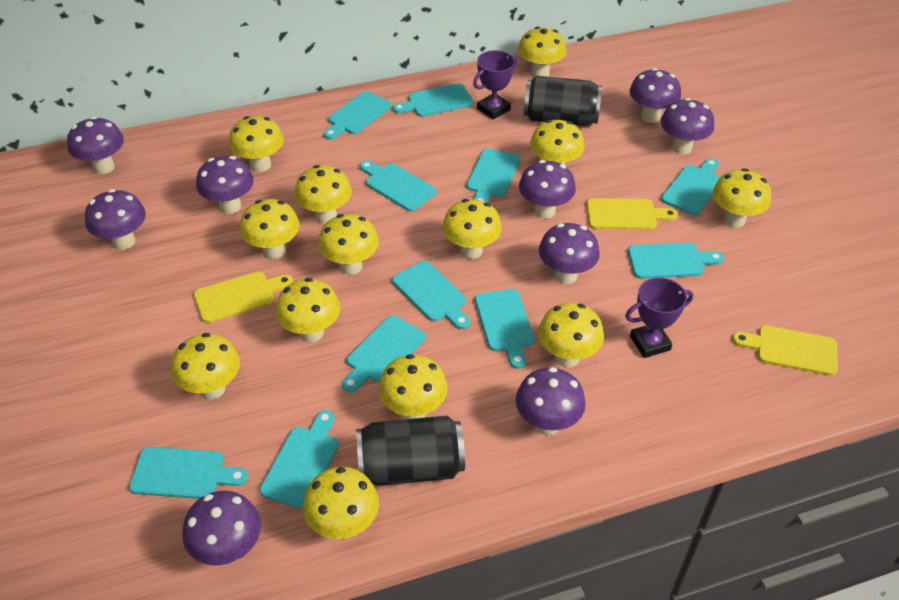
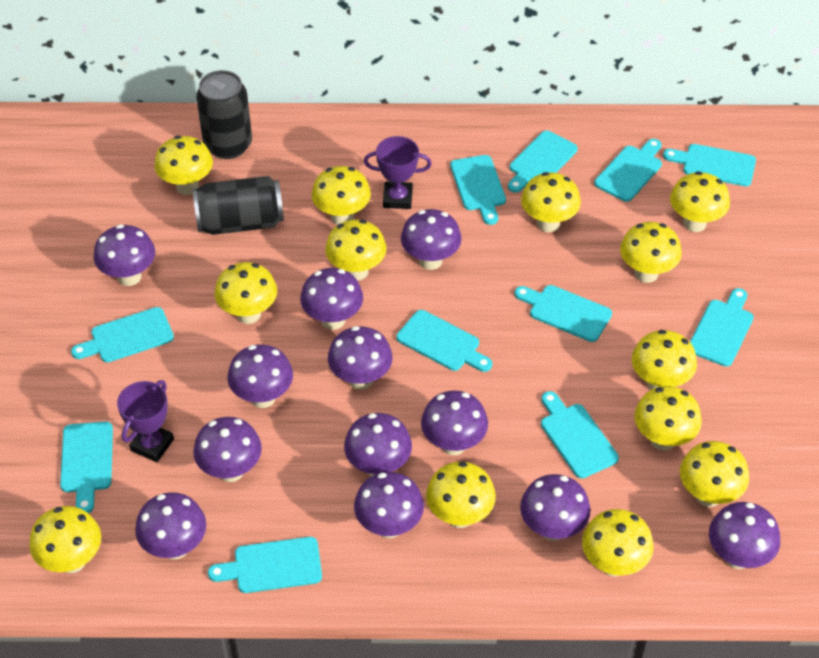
purple mushroom: [67,117,124,174] [85,189,146,250] [182,491,261,566] [196,156,254,214] [516,367,586,435] [519,160,576,219] [539,223,600,284] [629,68,681,123] [661,98,714,154] = 9 -> [94,224,155,286] [135,492,206,560] [193,417,262,482] [227,344,293,408] [300,268,363,330] [328,326,393,390] [344,413,412,476] [354,472,424,538] [401,209,462,270] [421,391,488,455] [520,474,590,541] [709,502,780,569] = 12
yellow cutting board: [194,272,293,323] [587,198,678,230] [732,325,838,376] = 3 -> none = 0

